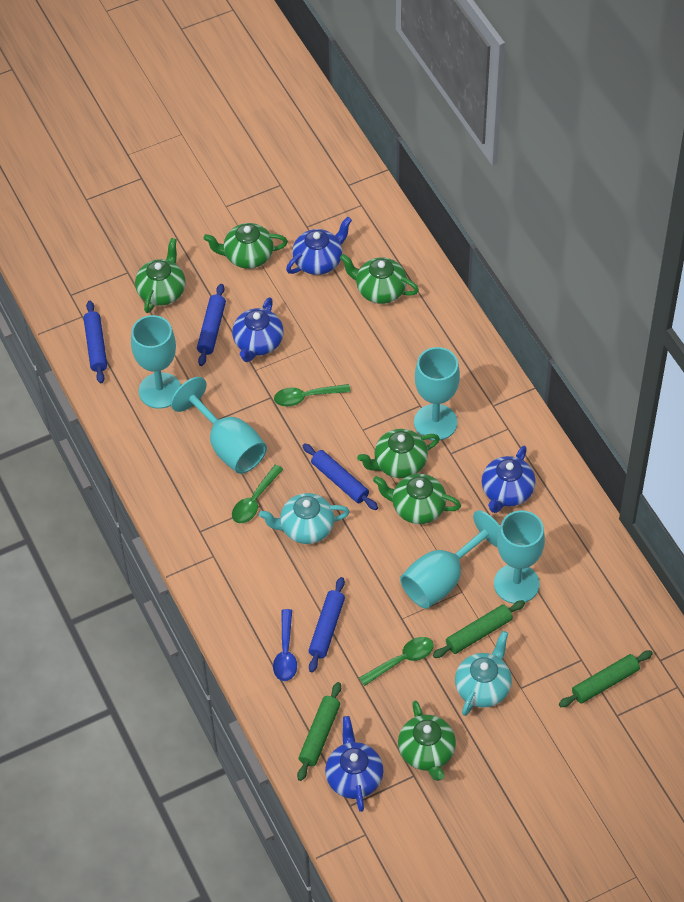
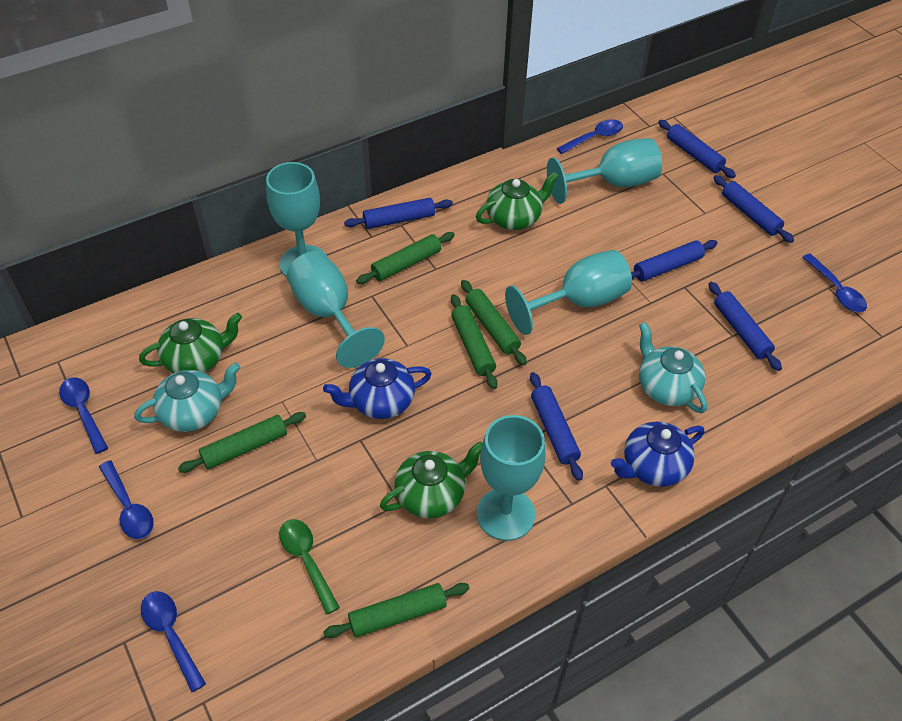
blue rolling pin: [83,301,107,383] [197,284,226,366] [302,443,378,510] [309,577,345,672] = 4 -> [344,198,453,229] [530,372,583,481] [631,240,717,282] [658,120,736,178] [709,282,782,371] [714,175,794,243] = 6
blue spoon: [273,609,297,681] = 1 -> [59,377,108,454] [99,460,154,539] [141,591,206,692] [557,119,623,154] [802,253,867,312] = 5
blue teapot: [232,297,284,362] [286,217,352,275] [325,716,384,812] [482,446,536,513] = 4 -> [323,358,431,419] [611,422,704,487] = 2
green rolling pin: [297,682,341,781] [433,600,525,658] [559,650,653,707] = 3 -> [178,412,306,473] [323,583,470,638] [356,232,455,284] [451,294,497,389] [461,280,527,365] = 5
green spoon: [232,465,283,523] [274,384,351,407] [359,637,434,686] = 3 -> [279,519,340,615] = 1
green teapot: [135,238,185,313] [203,223,288,269] [340,254,419,304] [357,429,440,478] [373,474,461,524] [398,700,456,781] = 6 -> [139,313,242,373] [380,441,483,518] [476,171,559,230] = 3

